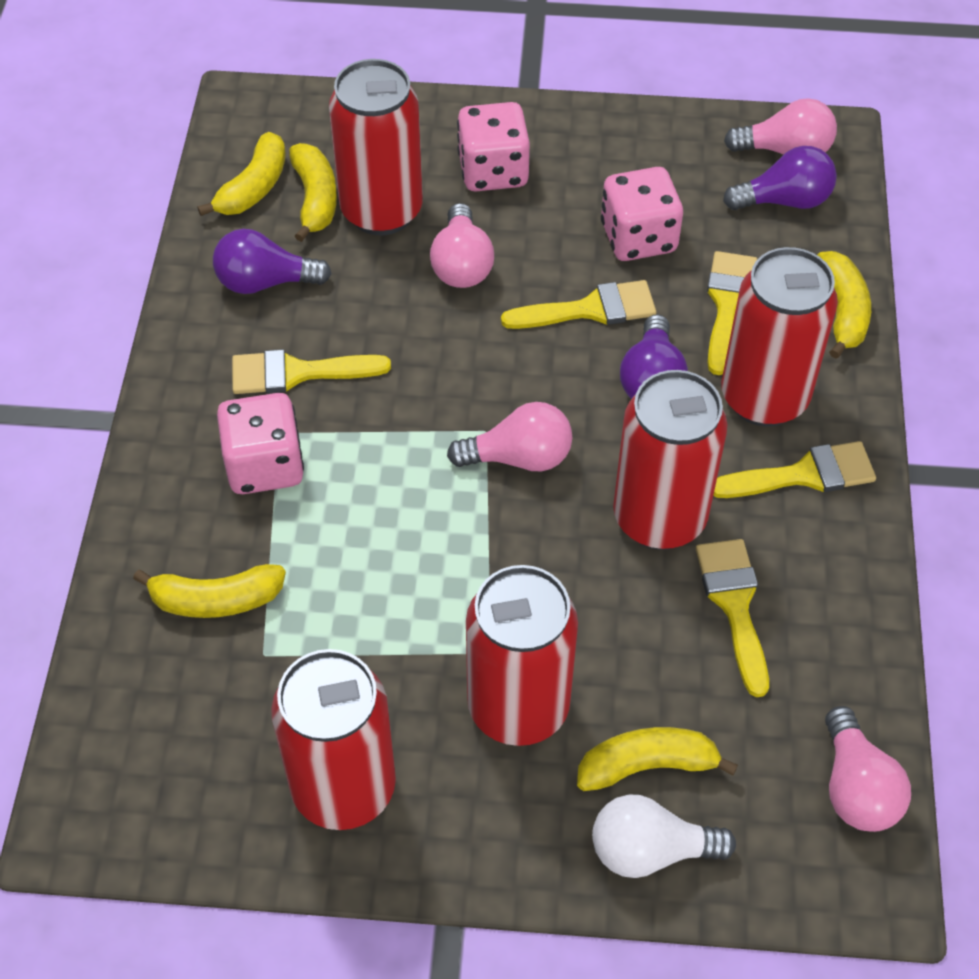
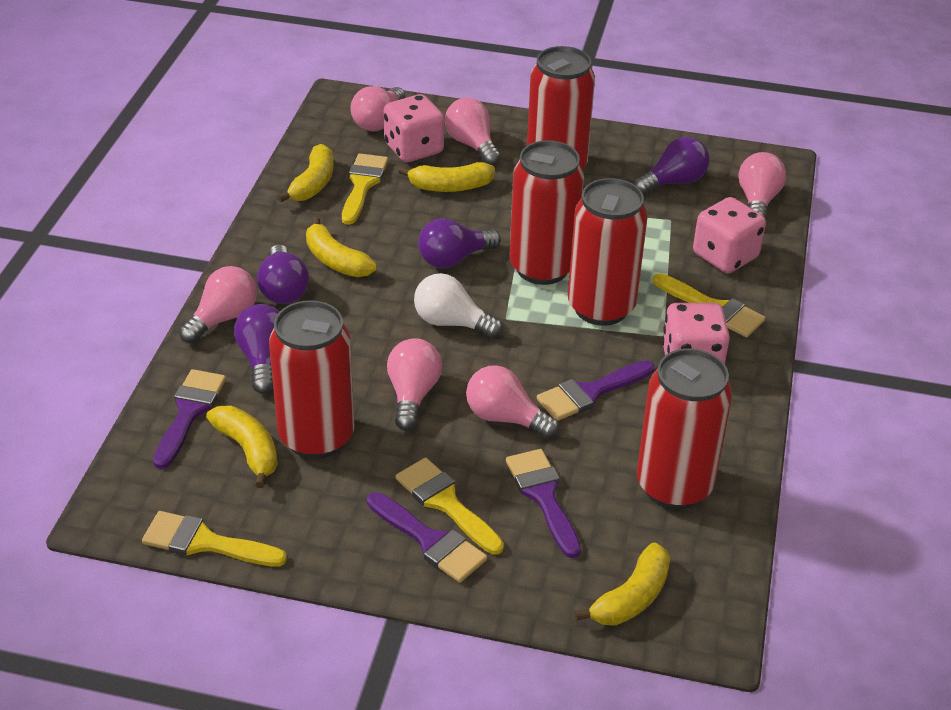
pink light bulb: [430,203,494,288] [447,402,572,471] [724,98,837,155] [825,706,911,832] = 4 -> [179,266,257,343] [351,86,405,131] [387,338,442,431] [445,97,501,165] [466,365,559,439] [739,152,786,220] = 6
purple brush: none = 0 -> [153,369,226,469] [367,492,487,583] [506,449,581,558] [537,360,654,421] = 4
purple light bulb: [213,229,332,294] [620,315,688,399] [723,146,837,210] = 3 -> [234,304,280,394] [257,244,309,304] [418,218,501,268] [634,136,709,195] = 4
yellow brush: [232,349,391,394] [501,280,656,329] [696,539,769,697] [707,251,757,375] [713,441,876,498] = 5 -> [142,511,287,567] [342,153,388,225] [396,458,504,555] [653,273,765,337] = 4

